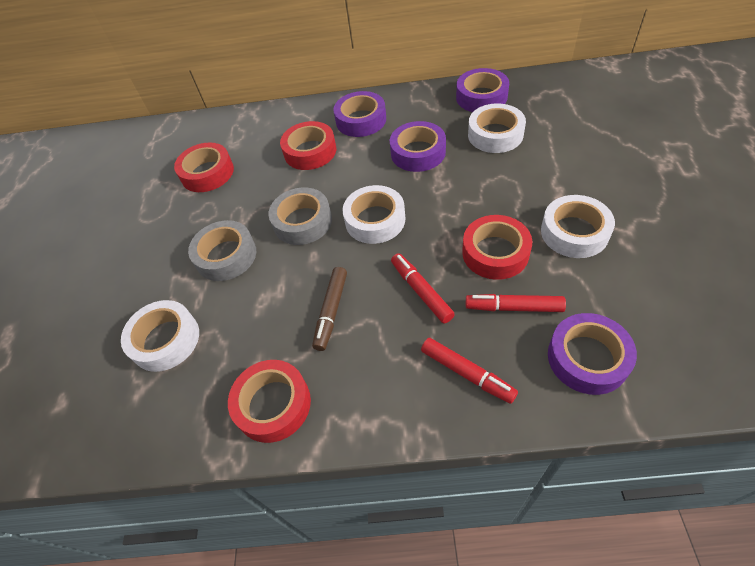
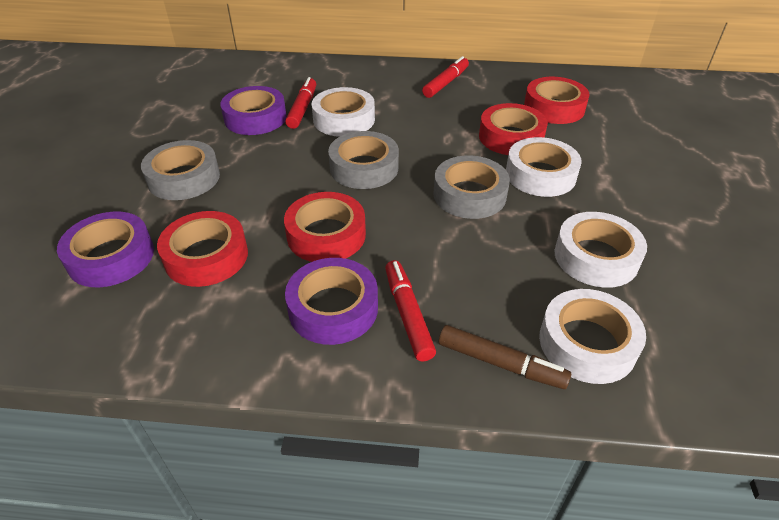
grey tape: [188,220,256,281] [268,187,332,245] = 2 -> [141,140,220,200] [328,131,399,189] [433,155,510,219] = 3
purple tape: [333,91,386,137] [390,121,446,172] [456,68,509,112] [548,313,637,395] = 4 -> [57,212,154,287] [220,86,287,135] [285,258,378,345] = 3

